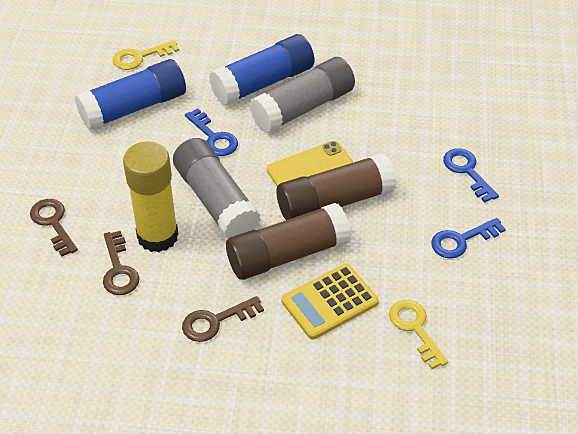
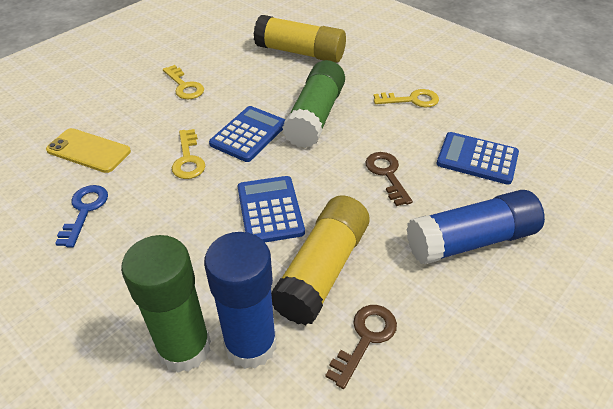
blue calculator: none = 0 -> [209,106,285,162] [238,176,305,243] [437,132,519,185] = 3
blue key: [185,108,238,156] [431,218,506,259] [443,148,499,202] = 3 -> [55,185,108,248] = 1
brown glue stick: [226,203,351,280] [277,153,397,220] = 2 -> none = 0
brown key: [30,199,78,257] [103,231,139,295] [182,296,264,342] = 3 -> [325,305,397,389] [365,152,413,206] = 2
green glue stick: none = 0 -> [121,235,211,373] [282,60,345,148] = 2
grey glue stick: [173,138,261,239] [250,57,355,133] = 2 -> none = 0
yellow calculator: [282,264,379,340] = 1 -> none = 0
yellow glue stick: [123,142,179,252] = 1 -> [254,15,346,63] [271,195,370,325] = 2
yellow key: [113,40,179,70] [389,300,448,369] = 2 -> [163,65,204,99] [172,129,205,179] [374,89,439,108] = 3

